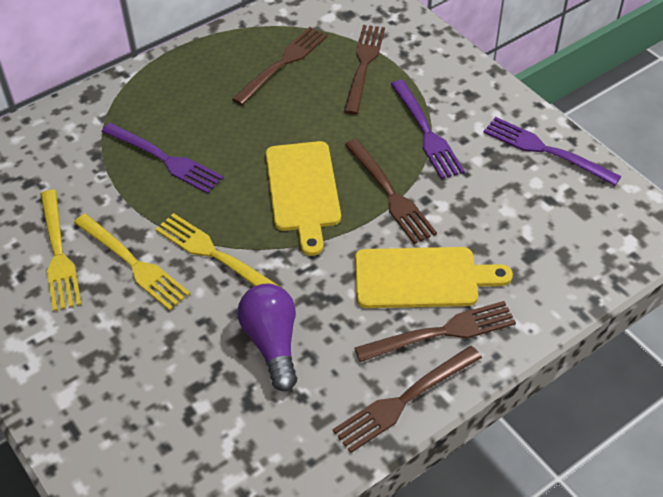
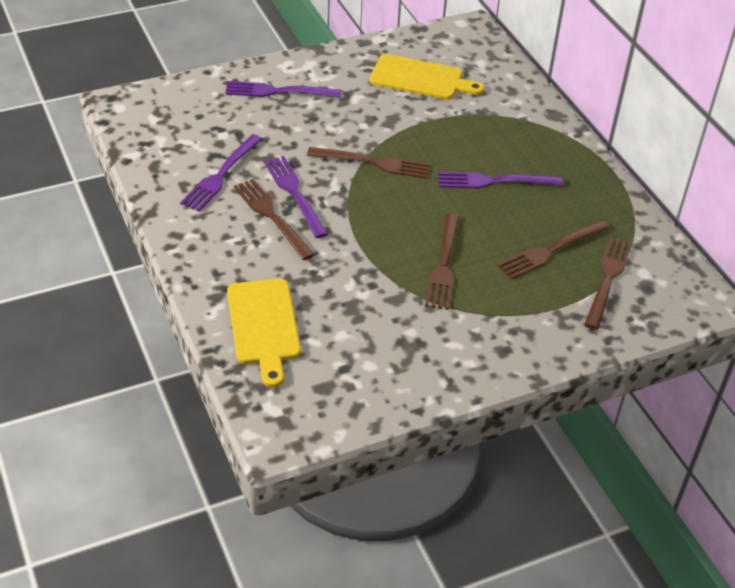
purple fork: [102,123,223,194] [391,80,465,179] [483,117,621,186] = 3 -> [180,134,262,212] [225,81,342,98] [264,156,328,238] [438,172,563,188] = 4
purple light bulb: [237,284,297,391] = 1 -> none = 0
yellow fork: [40,190,82,311] [74,214,190,311] [155,213,285,290] = 3 -> none = 0

